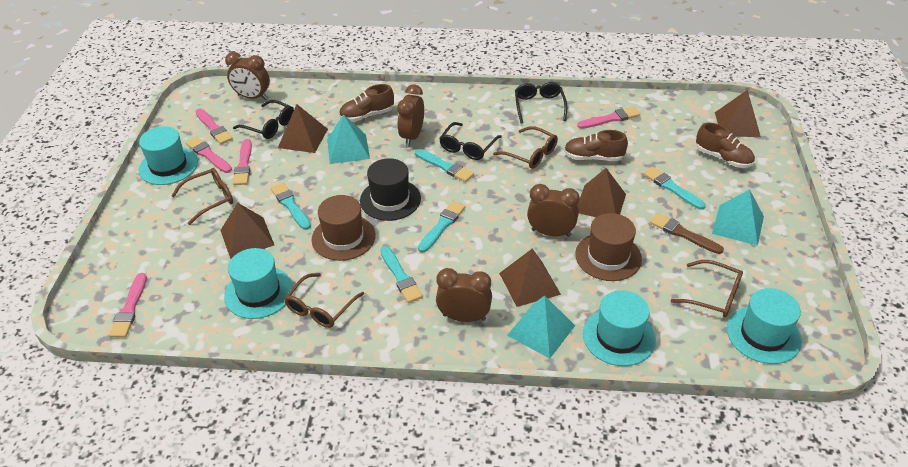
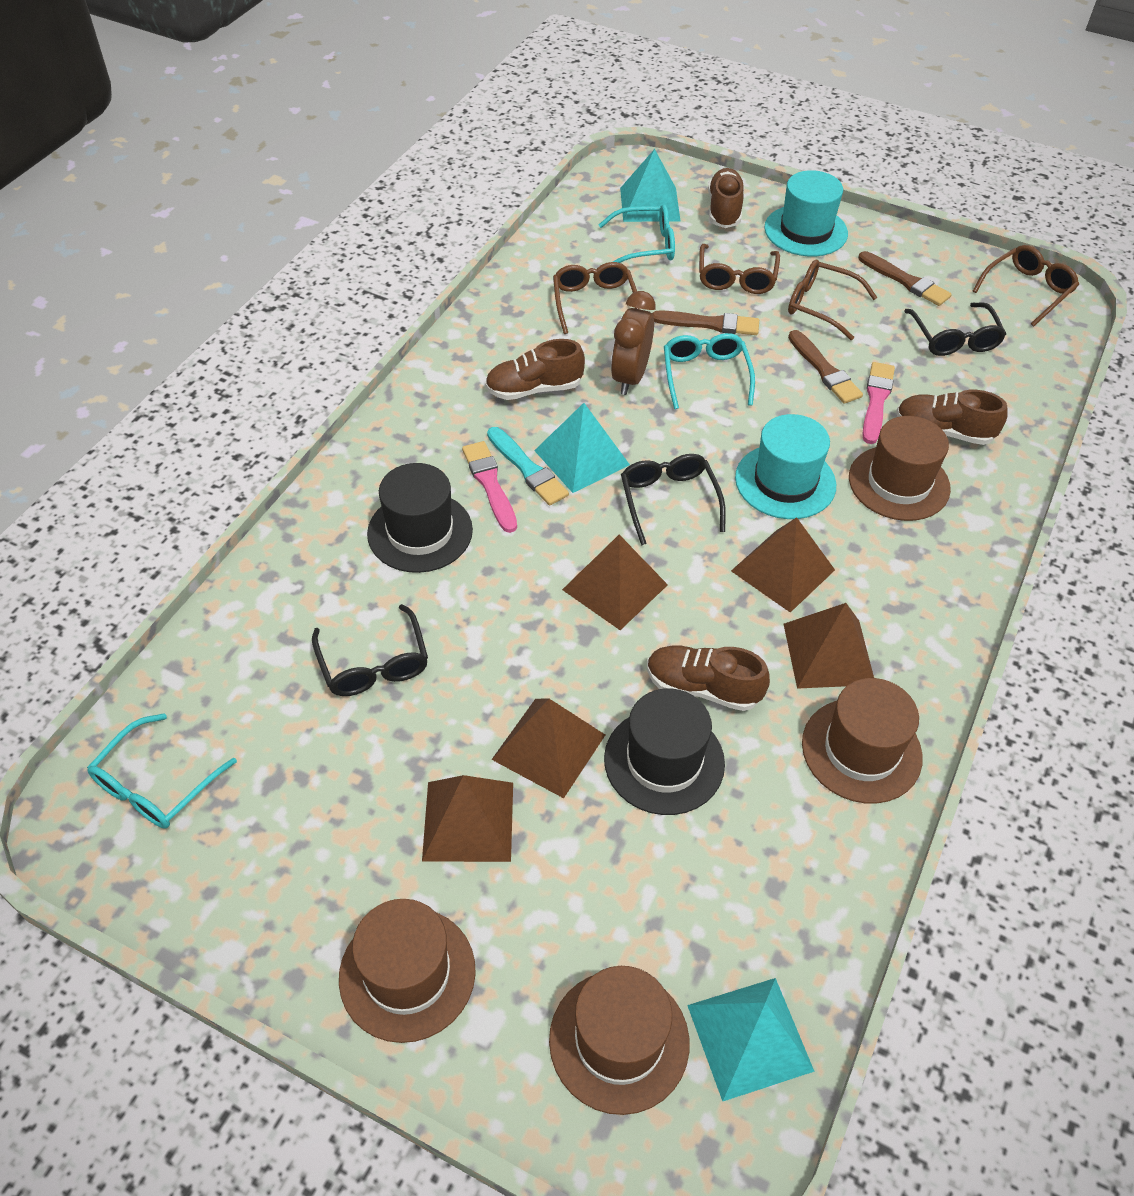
black hat: [360,158,421,221] = 1 -> [367,463,473,573] [604,688,725,815] = 2
brown brush: [649,213,724,254] = 1 -> [652,310,759,335] [788,330,863,404] [858,251,951,306] = 3
brown clock: [225,52,270,100] [397,84,424,146] [436,268,492,322] [527,184,580,237] = 4 -> [611,291,655,395] = 1
brown hat: [312,195,376,261] [575,213,642,281] = 2 -> [339,899,476,1043] [549,966,689,1115] [802,678,923,804] [849,416,951,521] = 4
brown shoe: [339,84,394,122] [564,130,628,161] [696,123,755,168] = 3 -> [485,339,585,400] [647,645,770,711] [708,168,744,228] [896,390,1008,445] = 4
pink brush: [109,273,147,337] [186,137,232,173] [195,109,233,144] [233,139,252,185] [577,107,640,129] = 5 -> [462,441,517,533] [862,362,895,444] = 2
turquoise brush: [271,183,311,230] [380,246,423,303] [415,149,474,182] [418,201,465,253] [643,167,706,210] = 5 -> [487,427,569,505] = 1
turquoise glasses: none = 0 -> [87,713,237,829] [598,204,675,263] [664,333,755,409] = 3
turquoise hat: [138,126,198,185] [224,248,293,319] [583,290,656,366] [727,288,802,364] = 4 -> [735,414,836,519] [765,170,848,256] = 2

